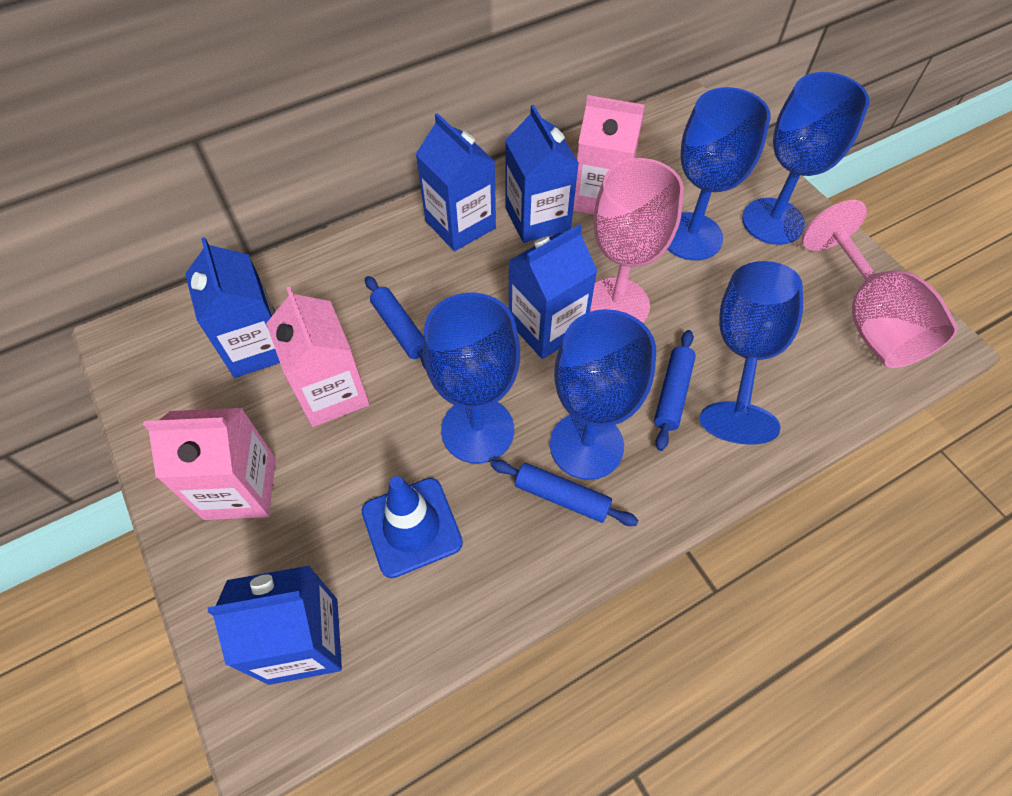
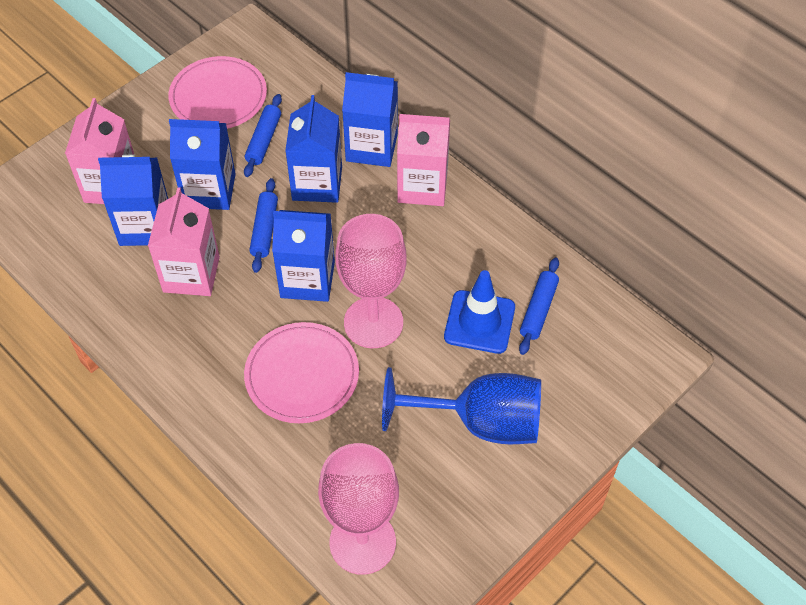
blue goblet: [423,293,520,464] [550,309,656,480] [667,87,771,260] [700,261,803,445] [742,72,869,245] = 5 -> [382,367,541,444] = 1
pink plate: none = 0 -> [168,56,267,129] [244,322,359,423] = 2

